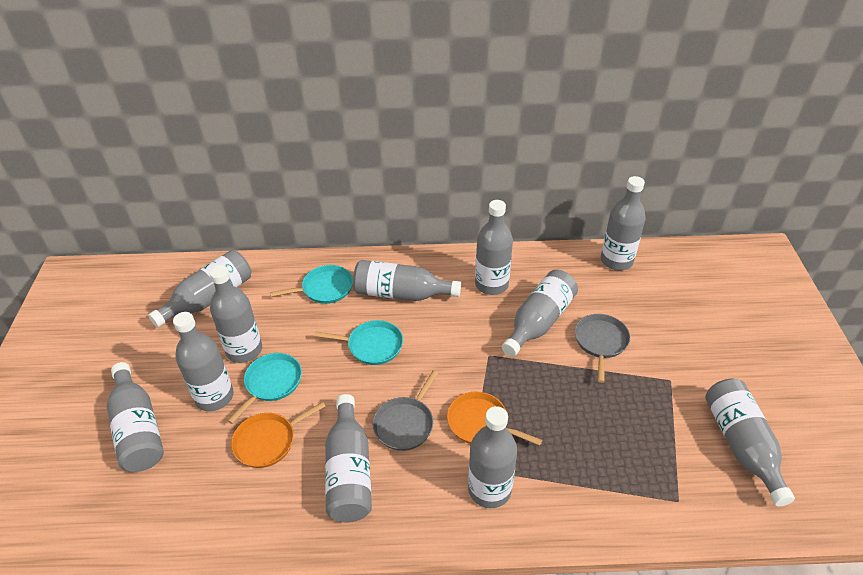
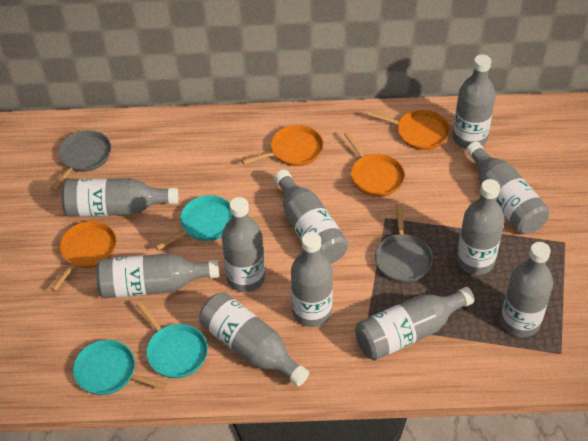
orange pan: [231,402,326,468] [447,392,542,446] = 2 -> [51,221,117,291] [242,125,323,166] [344,132,405,197] [367,110,450,150] = 4

